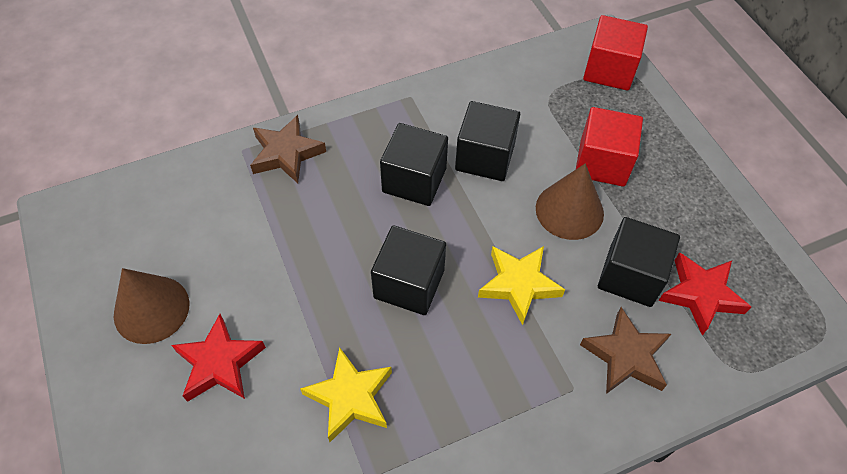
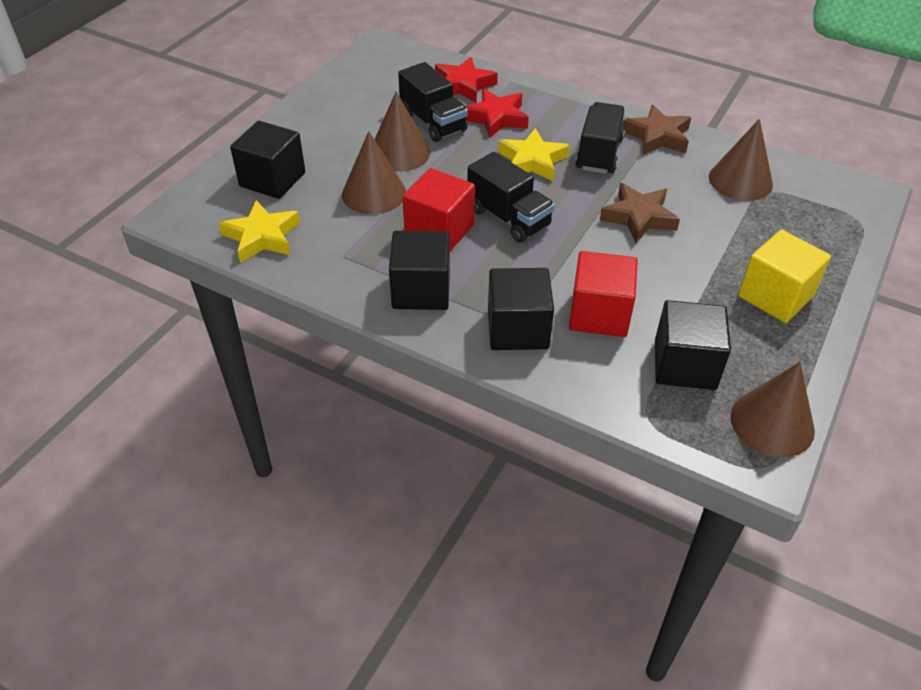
black truck: none = 0 -> [398,62,468,142] [467,152,555,242] [575,102,625,174] = 3
brown cone: [114,268,190,344] [536,163,604,240] = 2 -> [342,131,406,214] [374,91,430,172] [709,119,773,201] [730,362,815,457] = 4
yellow cube: none = 0 -> [738,230,831,323] = 1

